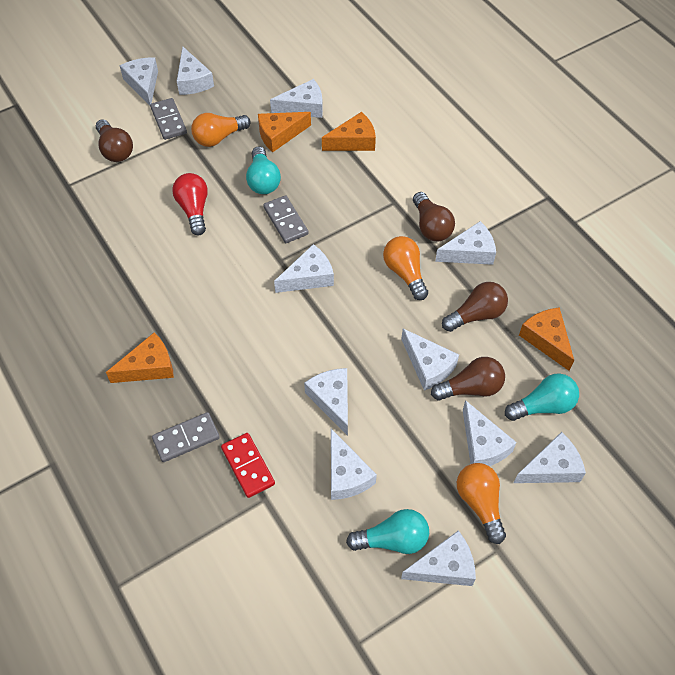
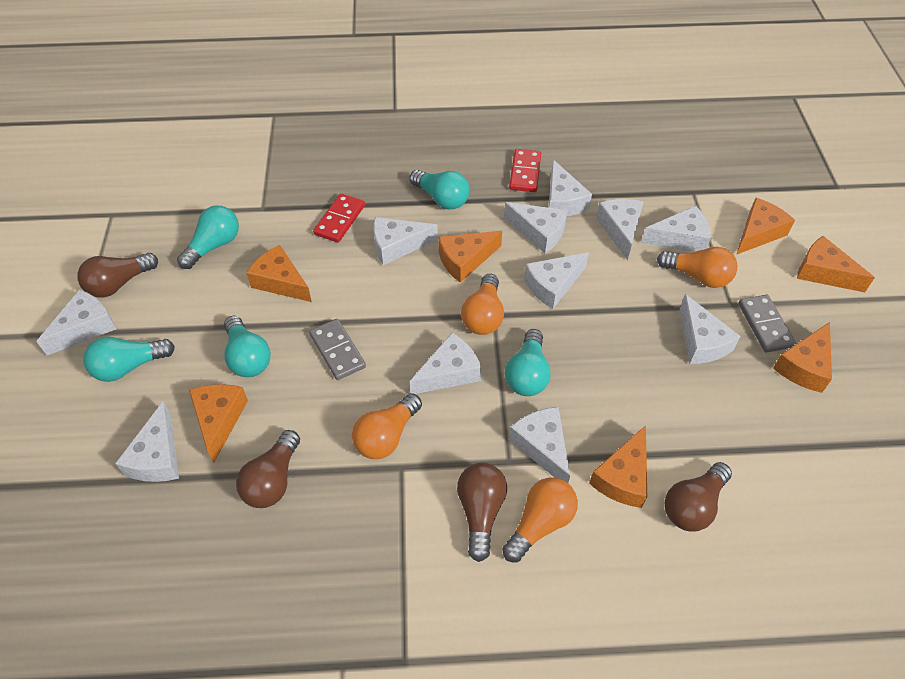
grey domino: [150,98,187,140] [152,412,220,462] [263,195,309,243] = 3 -> [309,319,366,380] [738,295,796,353] = 2
orange cheese: [106,332,174,383] [258,112,311,152] [322,112,376,151] [519,307,574,371] = 4 -> [189,384,248,463] [246,245,312,302] [438,231,502,283] [589,426,647,508] [736,198,795,255] [773,322,832,393] [797,236,875,292] = 7
orange light bulb: [191,113,251,147] [383,236,428,300] [457,463,506,544] = 3 -> [352,393,422,459] [461,274,504,335] [502,477,578,562] [657,247,738,288] = 4
red domino: [221,433,275,498] = 1 -> [313,193,365,243] [509,149,541,192] = 2
red light bulb: [172,173,208,235] = 1 -> none = 0
turquoise light bulb: [246,146,281,194] [346,509,429,554] [505,373,579,421] = 3 -> [83,337,175,382] [177,205,239,269] [224,316,271,377] [409,170,469,209] [505,329,551,396] = 5

